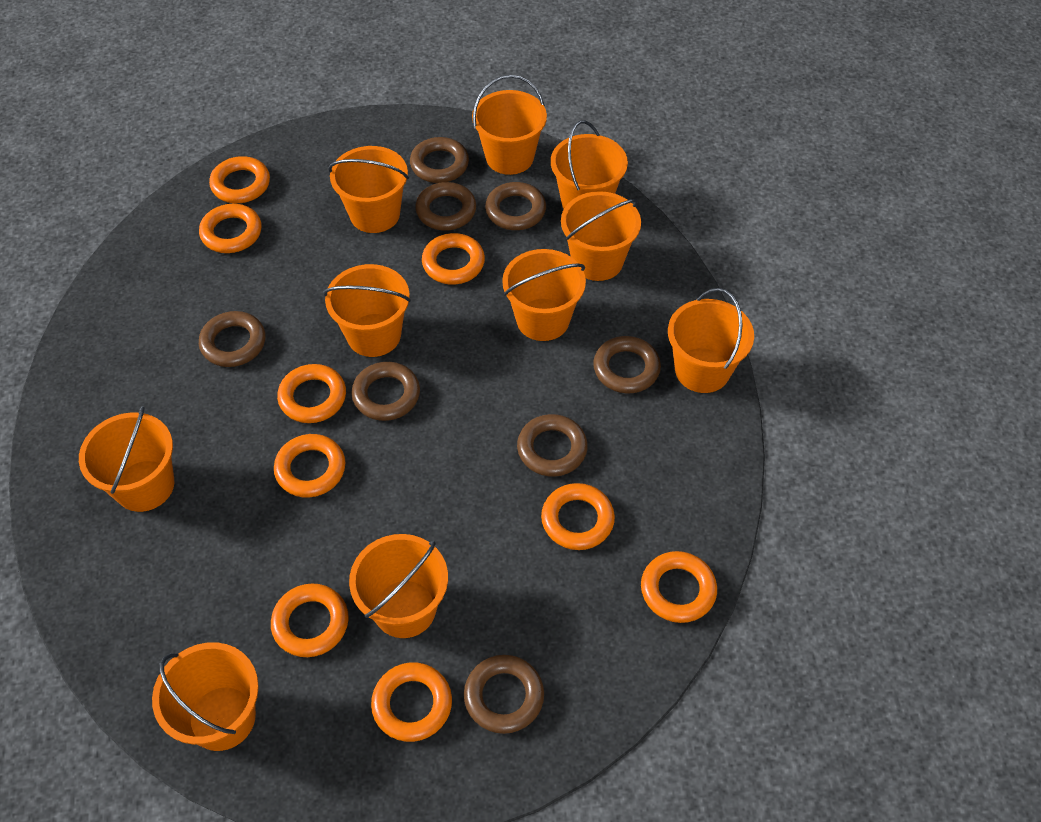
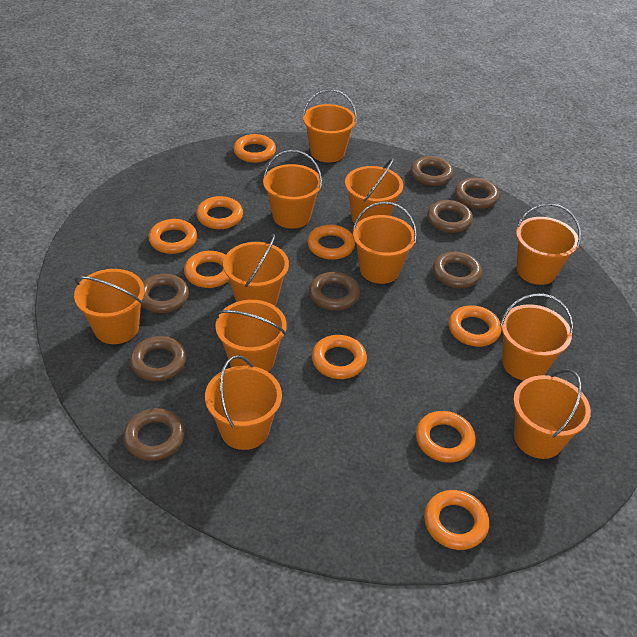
orange bucket: [79,406,174,512] [152,642,259,751] [323,264,411,357] [328,146,409,233] [349,534,448,638] [472,75,547,175] [502,249,586,341] [551,120,628,209] [561,191,641,281] [668,288,754,393] = 10 -> [74,269,145,344] [205,355,282,450] [215,300,287,372] [223,234,289,306] [263,150,322,229] [303,89,357,163] [345,158,403,224] [353,202,417,284] [500,294,573,381] [513,369,591,459] [516,203,581,285] = 11

